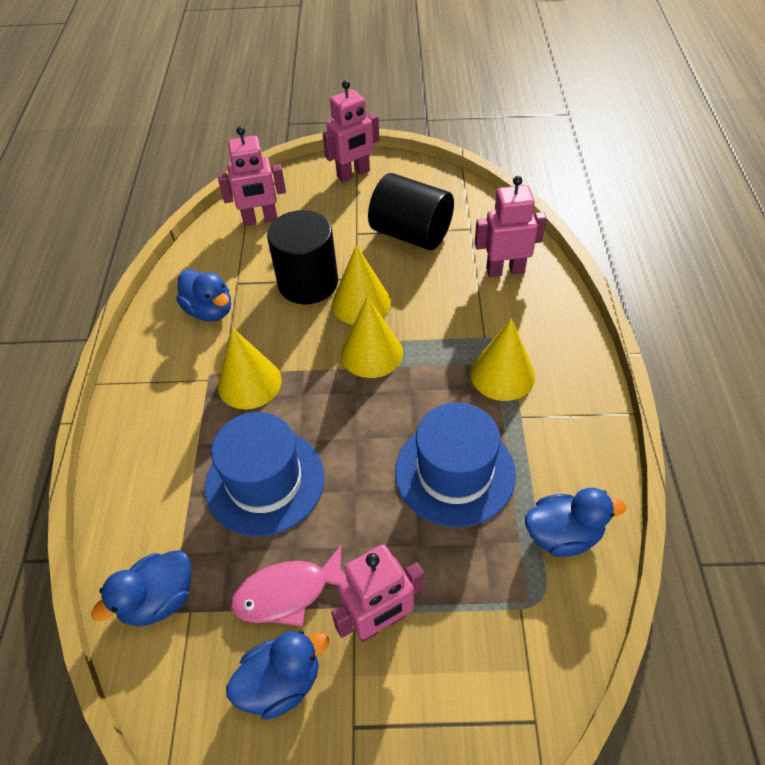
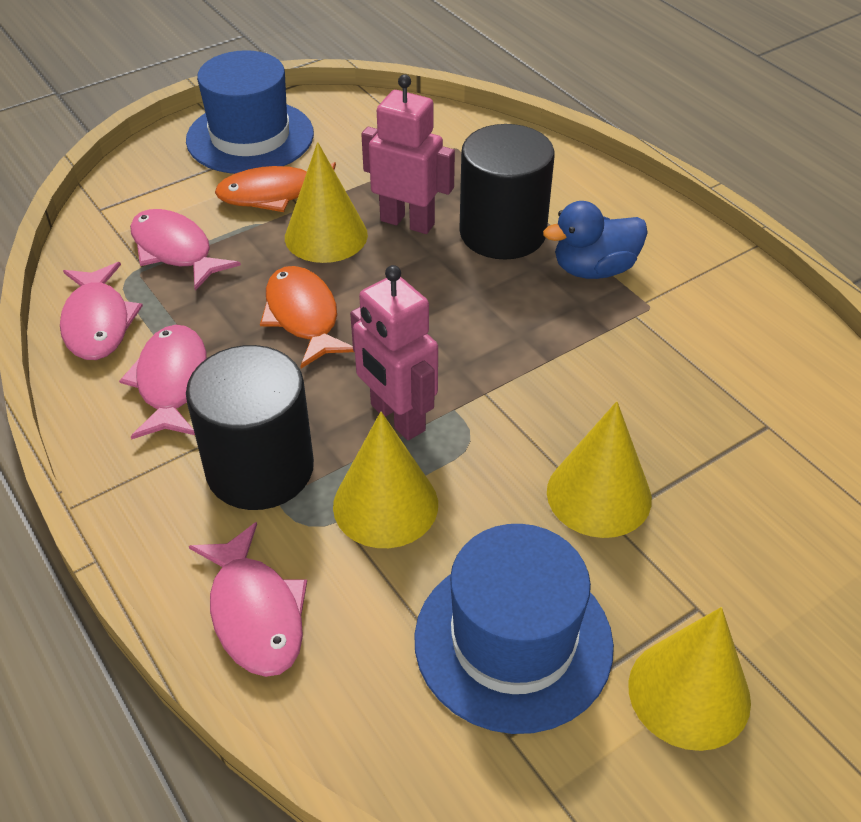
blue duck: [91,550,191,626] [176,269,231,322] [226,630,329,719] [525,488,626,557] = 4 -> [543,201,648,279] = 1
orange fish: none = 0 -> [215,162,336,212] [260,266,354,368] = 2
pink fish: [231,545,347,627] = 1 -> [60,262,143,360] [119,325,207,440] [130,209,241,291] [189,522,307,677] = 4
pink robot: [218,126,286,226] [323,80,379,182] [331,544,424,642] [475,176,547,277] = 4 -> [350,265,438,440] [361,74,455,234] = 2

